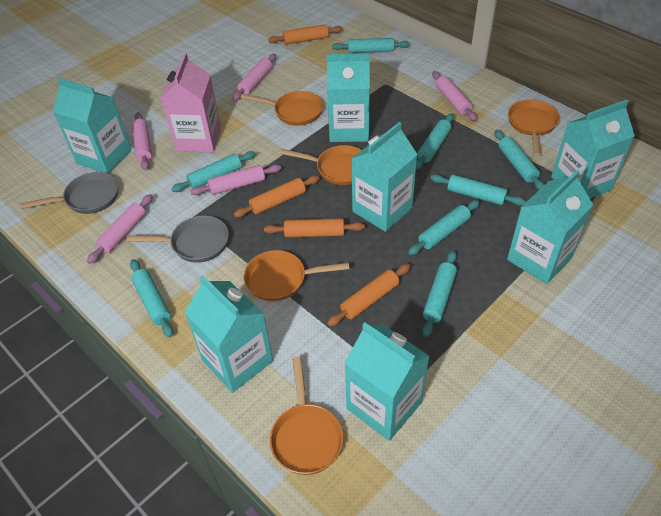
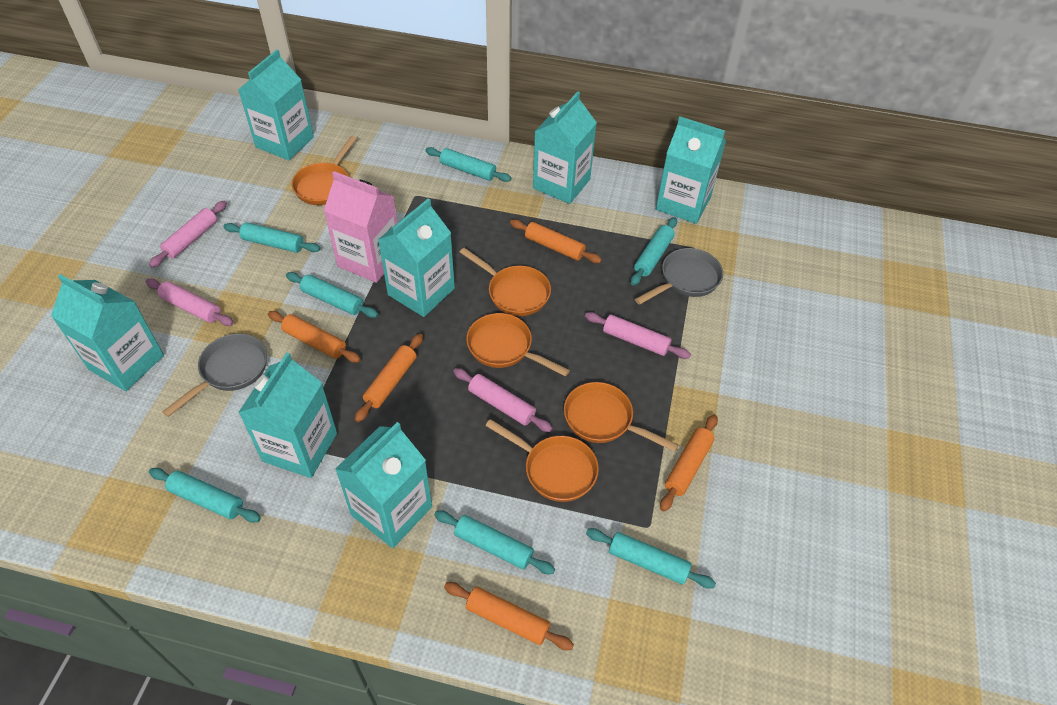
orange rolling pin: [234,175,320,217] [264,218,365,237] [268,24,343,45] [327,264,411,327] = 4 -> [268,311,361,363] [355,334,423,422] [444,582,574,650] [510,219,602,263] [660,414,718,512] = 5
pink rolling pin: [87,194,153,264] [132,112,152,170] [190,165,282,195] [233,54,276,101] [432,71,477,121] = 5 -> [146,279,234,326] [149,201,227,267] [453,368,552,432] [585,312,691,359] = 4
turquoise rolling pin: [130,259,173,337] [171,151,256,192] [332,38,410,53] [408,200,480,255] [416,114,454,170] [422,251,457,337] [430,174,526,206] [494,130,544,190] = 8 -> [149,468,261,522] [223,222,320,253] [286,272,378,318] [425,147,511,182] [434,510,555,574] [586,528,716,588] [631,217,677,286] = 7

